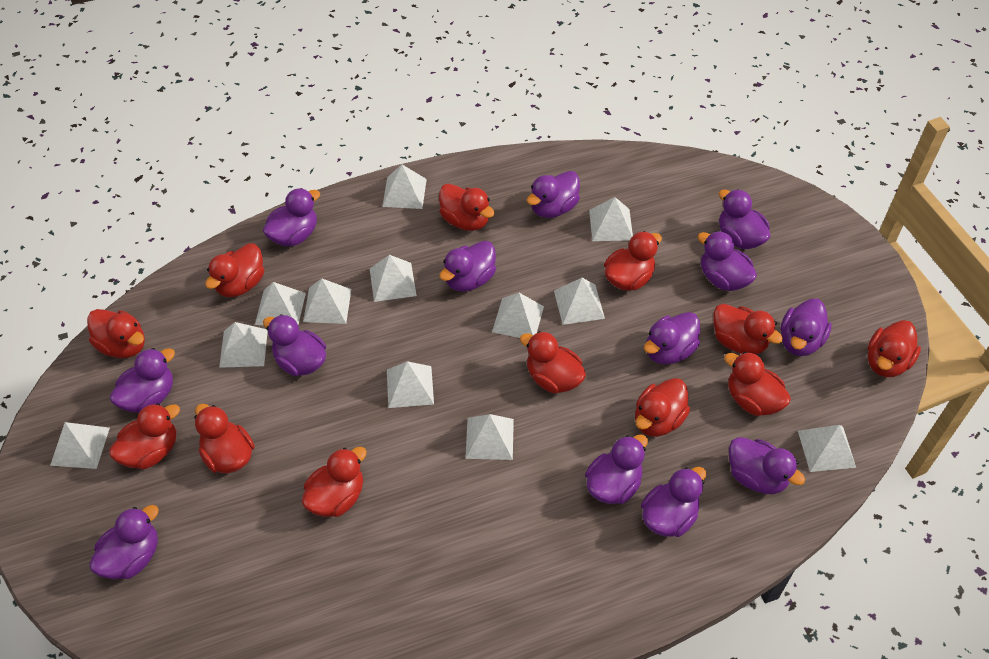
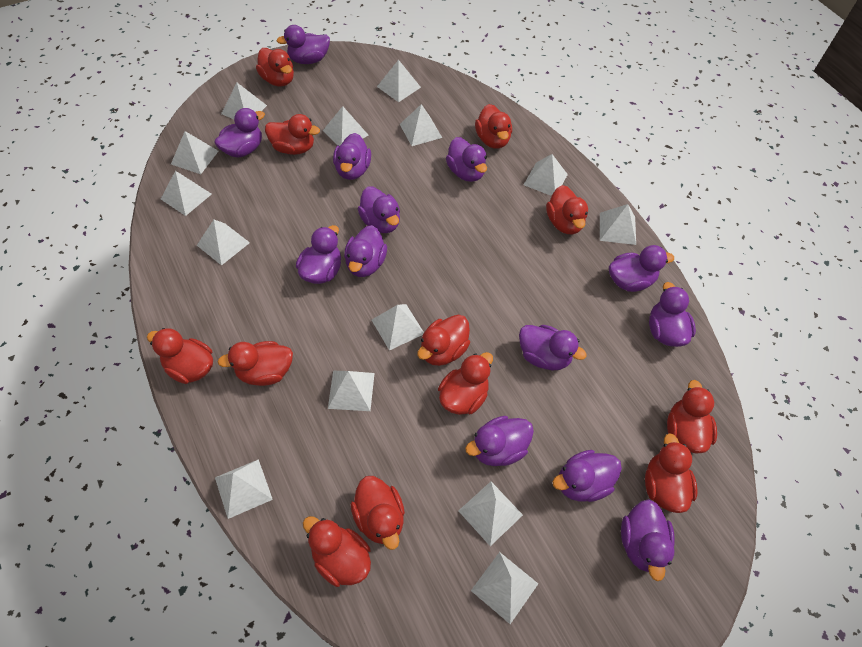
white pyramid: [50,422,110,469] [219,322,268,368] [255,282,306,325] [303,279,351,324] [370,255,417,302] [382,164,427,209] [387,361,434,408] [465,414,514,460] [492,293,544,338] [554,278,605,325] [589,197,633,241] [798,425,856,472] = 12 -> [161,171,212,216] [171,131,219,174] [197,220,250,266] [215,459,273,519] [221,83,267,119] [323,106,368,146] [328,371,375,411] [372,304,424,351] [377,60,421,102] [400,104,442,146] [458,482,523,546] [471,552,538,624] [524,154,568,196] [600,204,636,245] = 14

